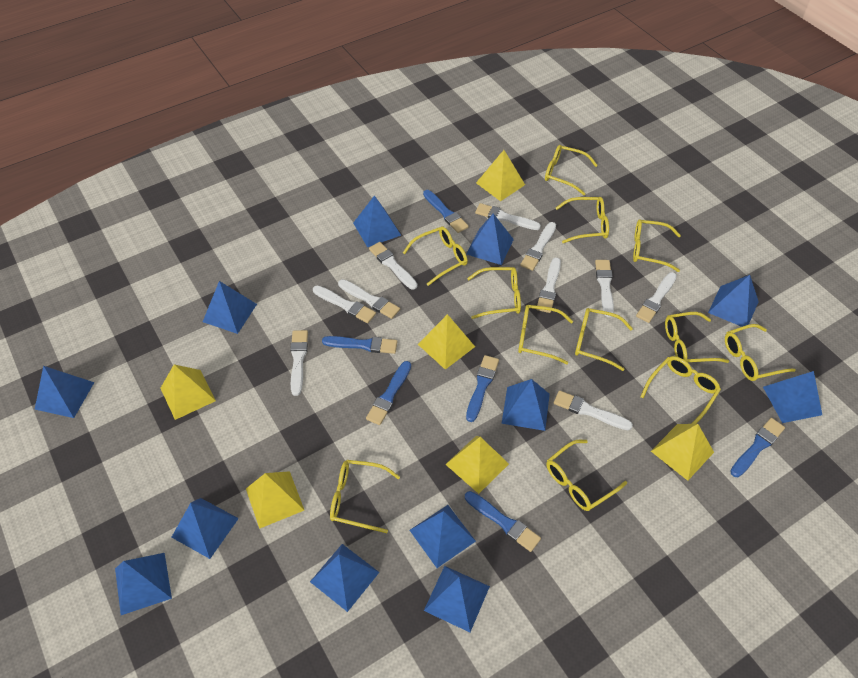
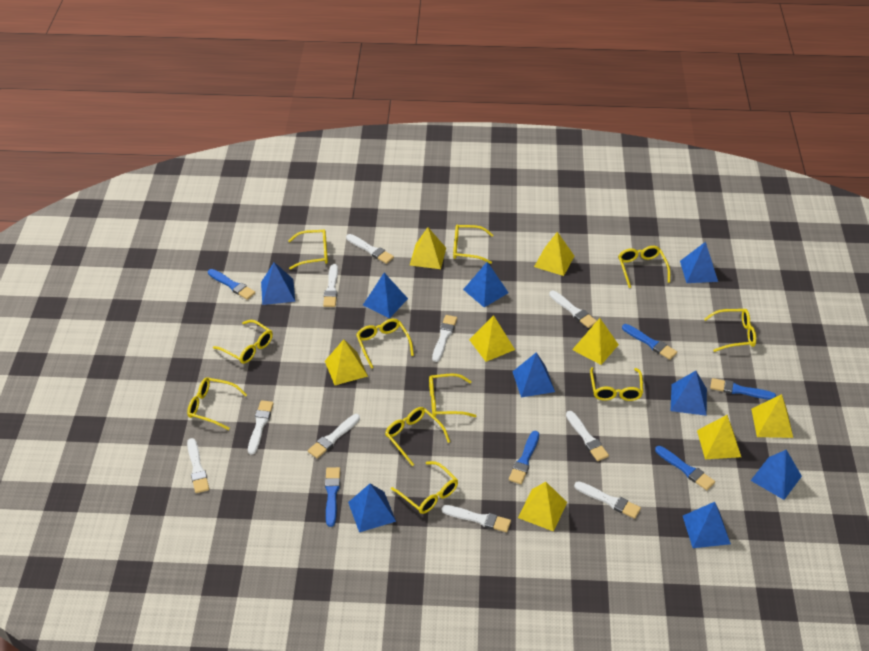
blue pyramid: [35,366,94,418] [115,553,172,615] [172,498,239,559] [203,281,257,334] [310,544,379,612] [353,195,401,247] [410,505,476,568] [424,566,490,632] [466,213,514,265] [502,379,550,431] [708,275,759,329] [763,371,822,423] = 12 -> [261,262,295,305] [348,484,396,532] [363,273,408,318] [463,262,509,307] [512,352,555,398] [671,371,707,416] [680,242,718,283] [683,502,731,548] [750,450,802,500] = 9
yellow glasses: [330,460,400,533] [403,227,468,286] [467,267,521,319] [518,305,573,364] [545,145,598,195] [547,440,627,511] [556,197,609,243] [575,308,633,371] [633,219,681,272] [640,356,721,424] [665,312,729,363] [725,324,796,381] = 12 -> [187,378,247,430] [213,320,273,364] [288,229,328,270] [356,319,414,369] [385,407,450,466] [391,461,458,514] [429,374,476,417] [453,225,493,264] [590,367,643,401] [618,246,670,288] [704,309,756,352] = 11
yellow pyramid: [161,364,216,420] [246,471,304,529] [418,314,475,370] [445,436,509,494] [476,150,525,201] [651,424,714,481] = 6 -> [325,339,368,385] [410,227,446,269] [469,315,515,362] [518,482,567,532] [534,232,574,276] [572,318,619,365] [697,415,741,459] [751,394,793,438] = 8

